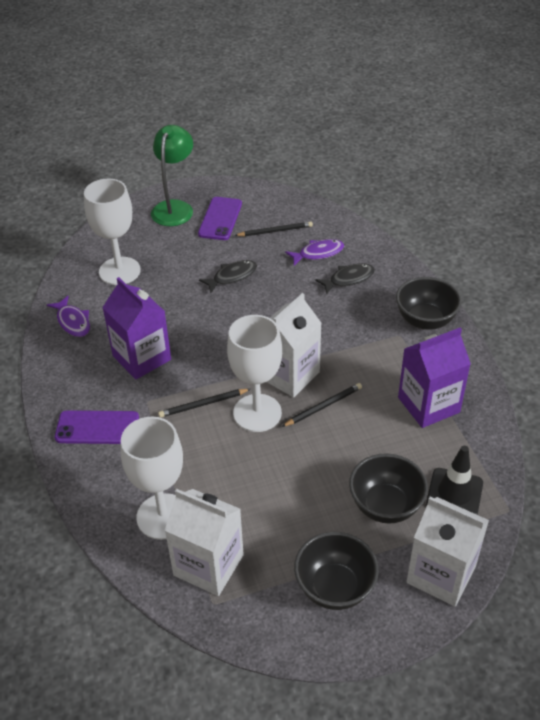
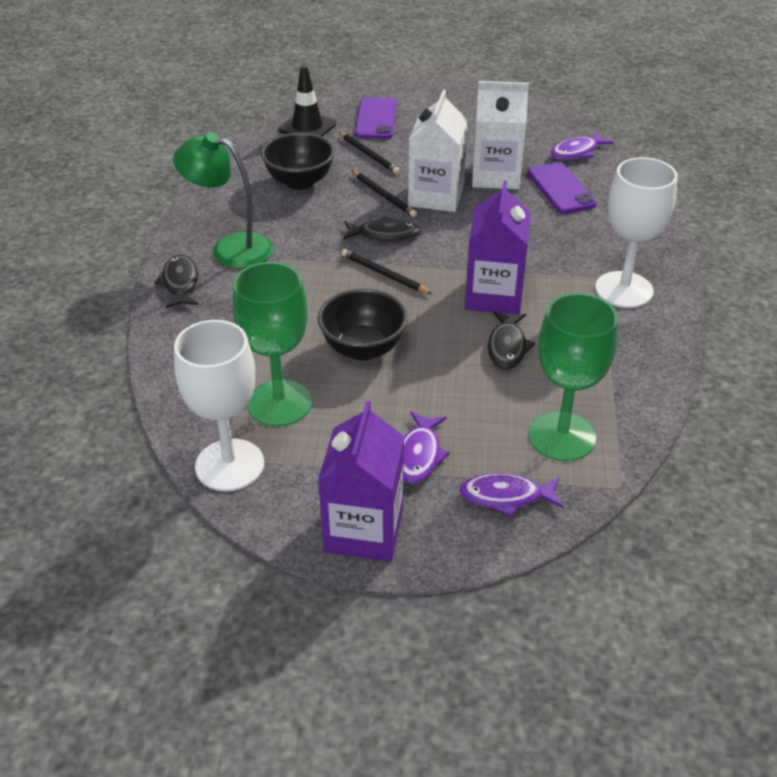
black bowl: [294,532,379,610] [349,453,428,523] [396,277,462,330] = 3 -> [261,133,335,190] [318,289,408,361] = 2
black fish: [199,260,257,293] [315,264,375,294] = 2 -> [155,255,198,308] [343,216,421,241] [488,311,535,370] = 3
green goblet: none = 0 -> [233,262,312,427] [528,293,618,461] = 2
purple fish: [47,296,90,337] [285,239,344,266] = 2 -> [403,411,450,484] [459,473,564,517] [551,132,614,160] = 3
white carton: [164,489,244,596] [267,293,322,397] [406,497,489,607] = 3 -> [408,90,468,212] [472,81,529,189] = 2
white goblet: [84,179,141,285] [121,417,183,540] [227,315,282,432] = 3 -> [174,320,264,491] [595,157,678,308] = 2

